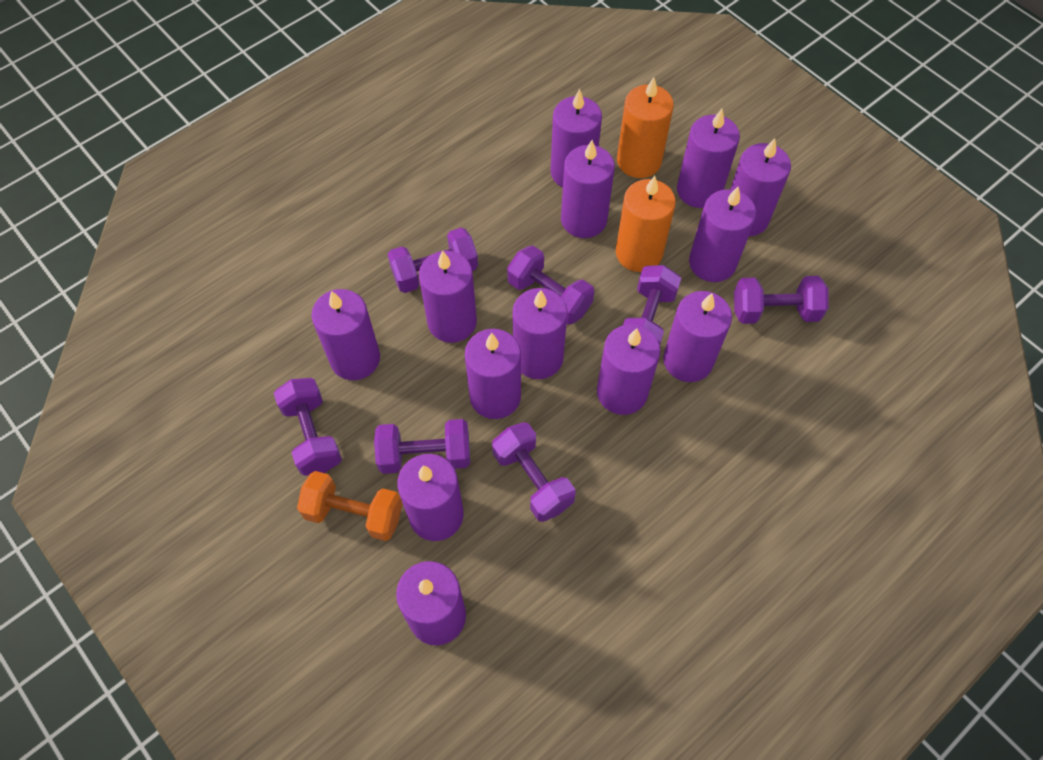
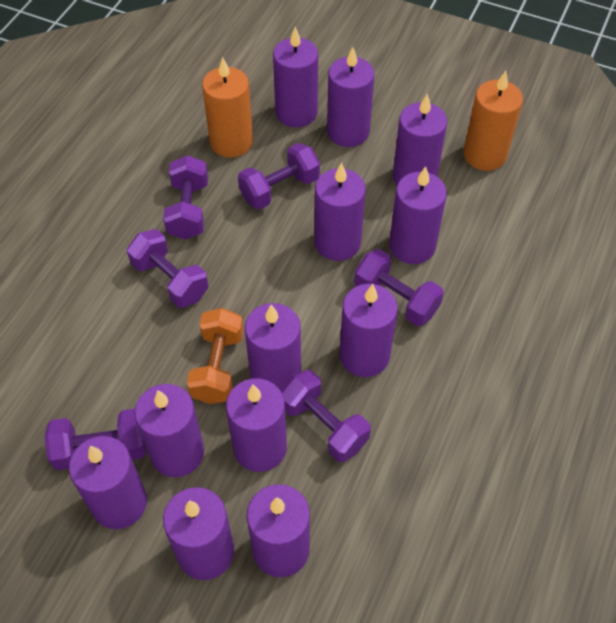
purple candle: [312,289,380,380] [396,561,466,645] [397,454,464,541] [419,251,477,343] [465,329,521,419] [512,288,568,379] [551,89,602,187] [561,140,615,238] [597,324,660,415] [663,291,732,382] [677,109,740,208] [689,186,756,282] [731,138,791,236] = 13 -> [69,436,147,529] [134,384,204,477] [163,487,234,580] [226,378,287,472] [244,303,301,391] [247,484,310,577] [273,27,318,128] [315,163,366,261] [327,47,374,147] [340,284,398,377] [389,166,447,264] [393,94,447,185] = 12
purple dumbbell: [274,378,342,476] [374,419,470,474] [388,227,478,293] [492,422,576,522] [507,246,594,325] [623,265,681,344] [734,276,829,324] = 7 -> [45,409,147,470] [127,229,208,308] [163,155,208,239] [238,143,320,209] [281,370,371,462] [354,249,444,326] = 6

